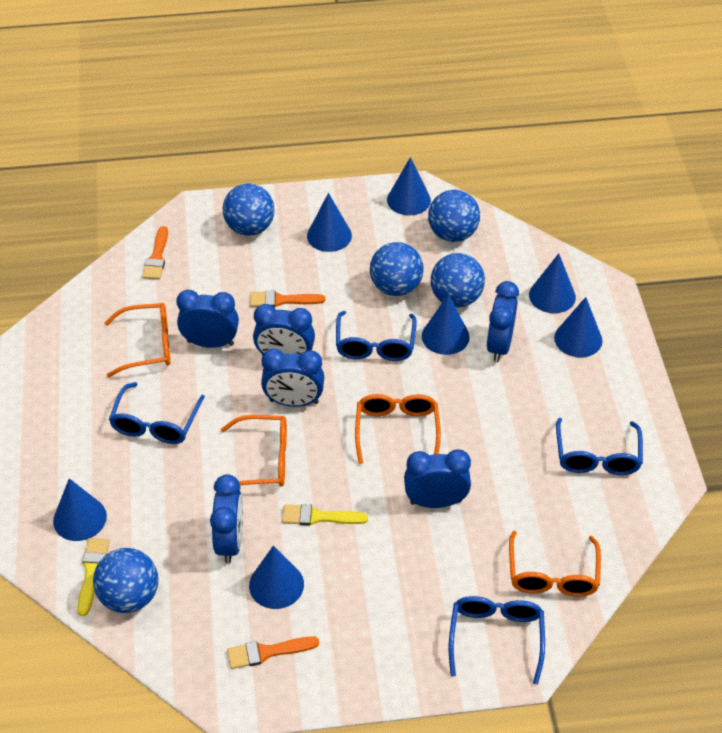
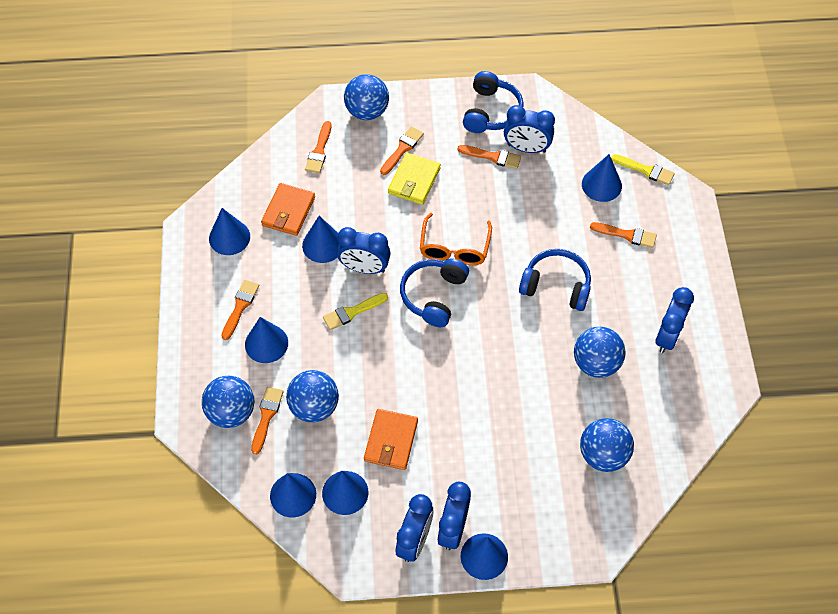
blue clock: [177,290,239,348] [210,474,243,563] [253,304,315,356] [261,349,324,407] [404,449,471,508] [486,281,519,362] = 6 -> [337,227,391,274] [396,494,434,562] [437,482,471,550] [504,105,555,153] [655,287,694,353] = 5
blue glasses: [109,382,205,444] [336,311,417,361] [449,596,545,684] [556,418,643,475] = 4 -> none = 0
blue headphones: none = 0 -> [400,258,469,327] [463,71,524,133] [519,249,591,311] = 3
orange brush: [142,226,168,280] [227,636,319,669] [250,290,325,307] = 3 -> [221,280,259,340] [251,387,283,455] [305,121,331,173] [380,126,424,175] [458,145,521,169] [590,222,657,248] = 6
orange glasses: [105,303,170,377] [221,415,287,487] [355,394,441,464] [509,531,601,597] = 4 -> [420,213,492,265] = 1
orange wallet: none = 0 -> [261,183,315,236] [364,409,418,470] = 2
yellow wallet: none = 0 -> [388,153,441,205] = 1

